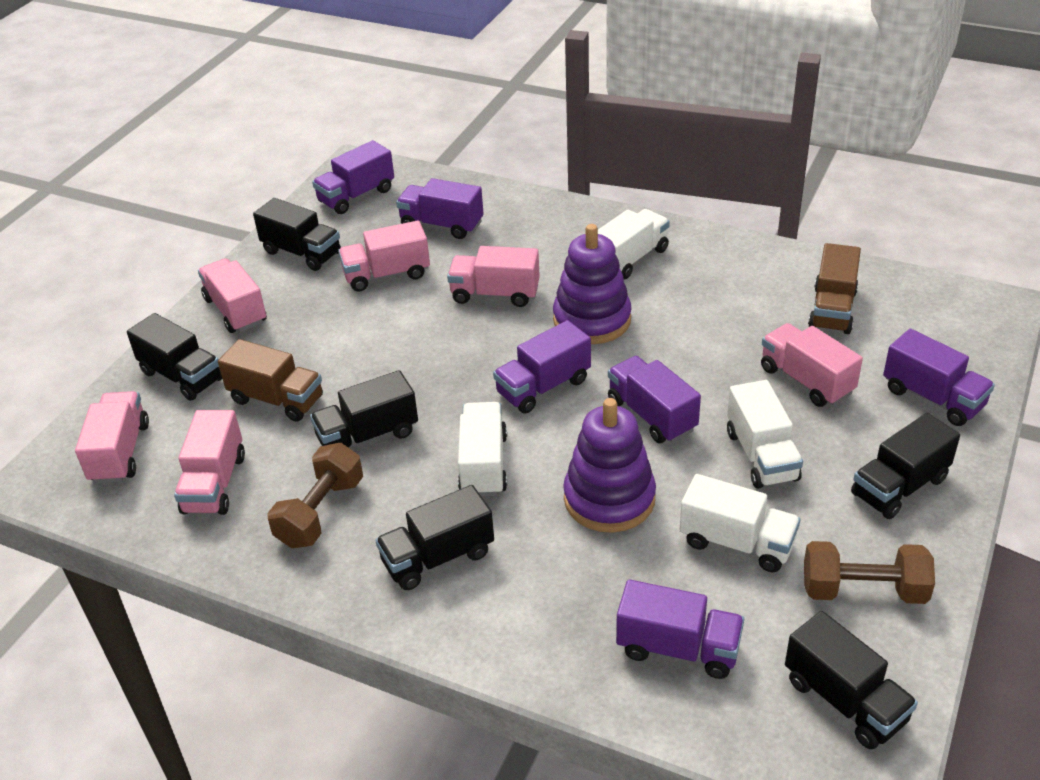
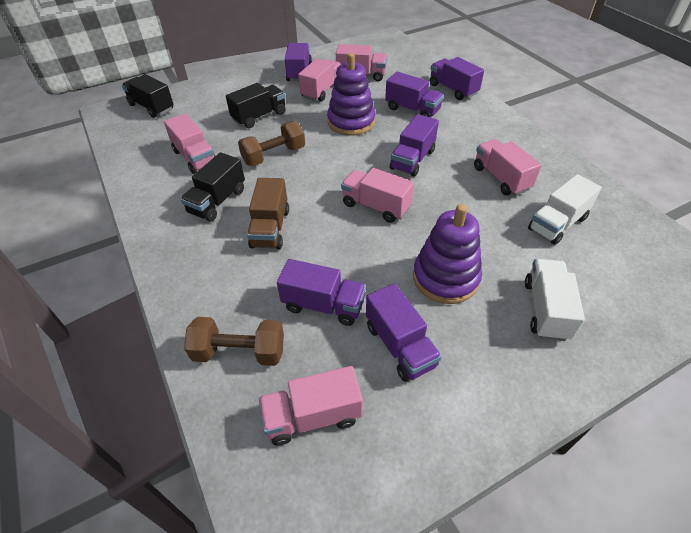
black truck: [127,313,222,401] [253,198,341,271] [310,370,418,448] [375,485,494,590] [785,611,918,749] [851,413,960,519] = 6 -> [122,74,174,118] [180,152,245,222] [226,83,286,128] = 3
brown truck: [218,339,323,422] [808,243,861,334] = 2 -> [247,178,289,249] = 1
white truck: [458,402,507,496] [598,209,670,279] [680,474,800,572] [727,380,803,489] = 4 -> [525,259,585,341] [528,174,602,245] = 2

